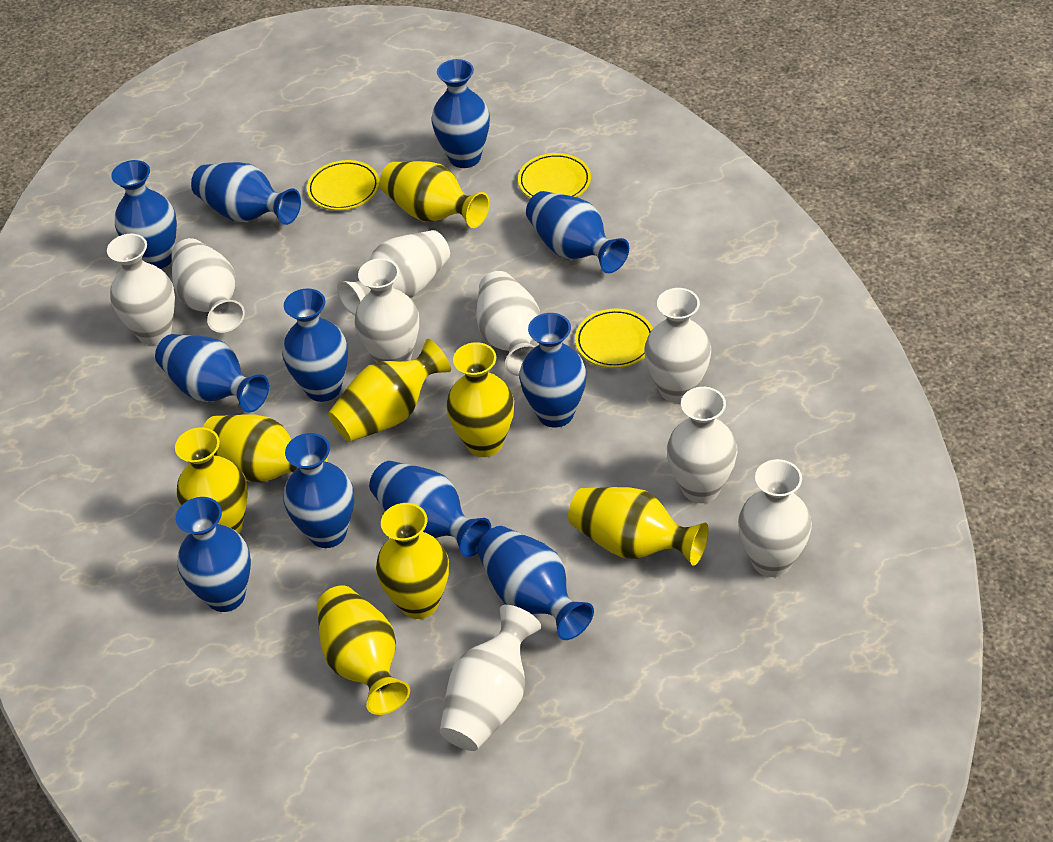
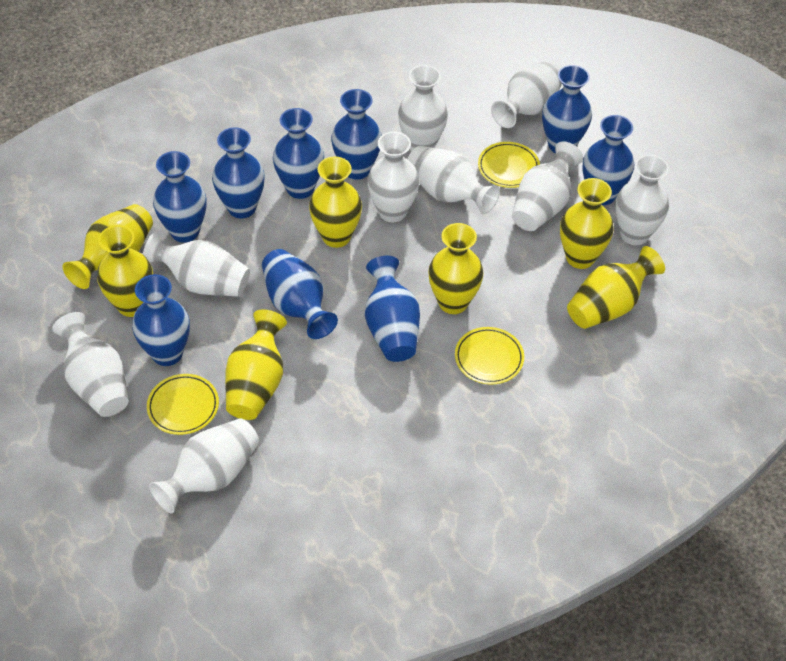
blue vase: [111,160,177,269] [155,334,269,413] [176,497,251,612] [191,162,301,225] [282,288,348,402] [283,433,354,548] [369,461,491,557] [431,59,490,168] [477,526,594,640] [519,313,586,428] [526,191,629,273] = 11 -> [132,274,190,366] [153,151,206,243] [212,127,265,219] [262,249,338,339] [273,108,324,199] [331,89,382,180] [365,256,420,362] [542,65,592,153] [582,115,634,205] = 9
yellow vase: [175,427,248,533] [203,415,327,482] [317,585,410,715] [328,339,451,442] [376,503,449,619] [380,161,489,228] [446,342,514,457] [568,487,709,566] = 8 -> [62,204,153,289] [97,225,153,317] [225,309,287,420] [309,156,362,248] [428,223,484,314] [560,178,614,269] [567,246,665,329] = 7

